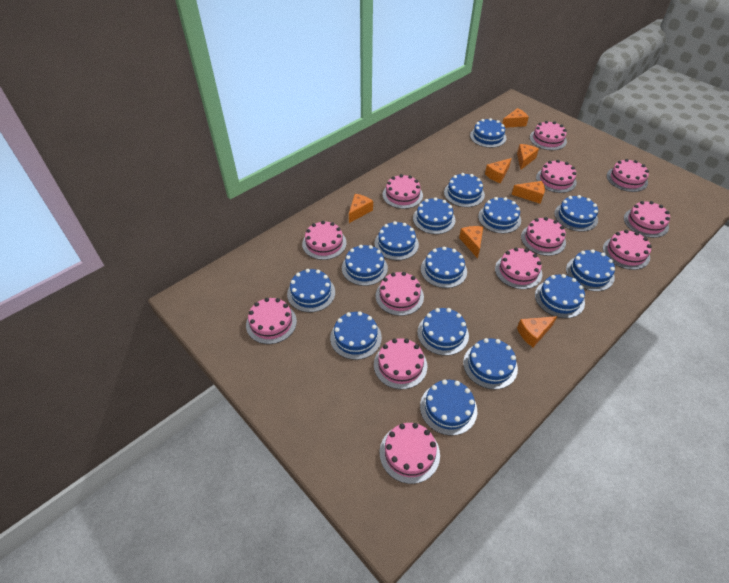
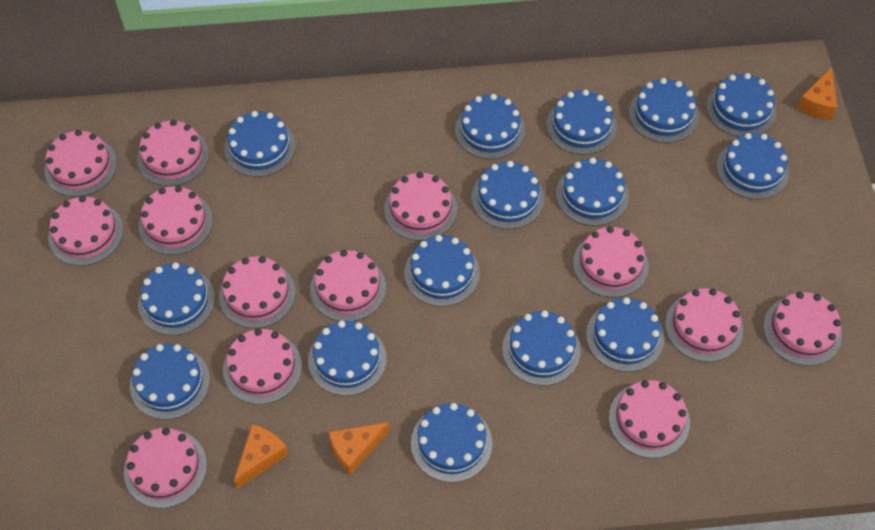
orange cheese: [349,194,373,223] [459,226,483,259] [485,158,512,183] [502,108,529,128] [512,181,545,204] [517,144,539,170] [517,316,557,347] = 7 -> [234,424,288,489] [329,422,389,475] [797,67,837,120] = 3

